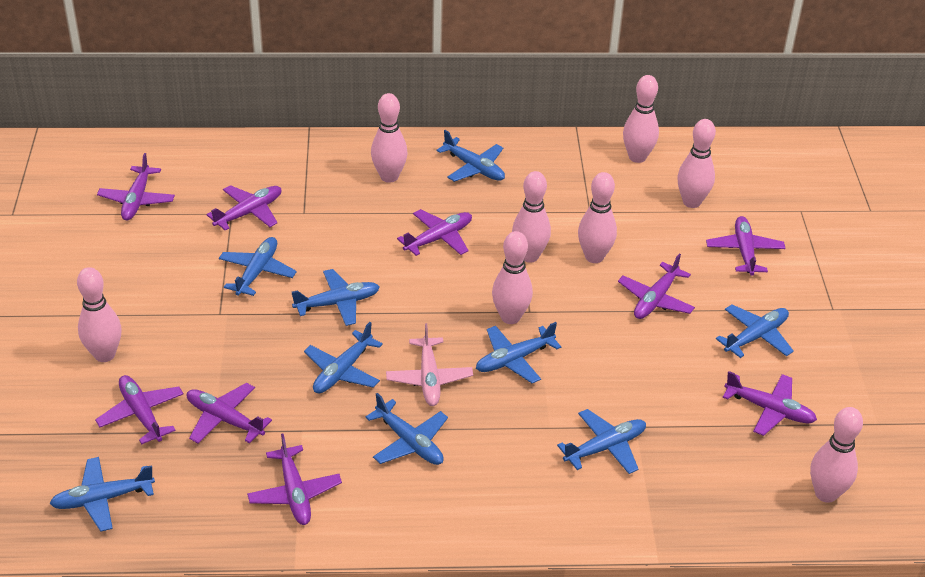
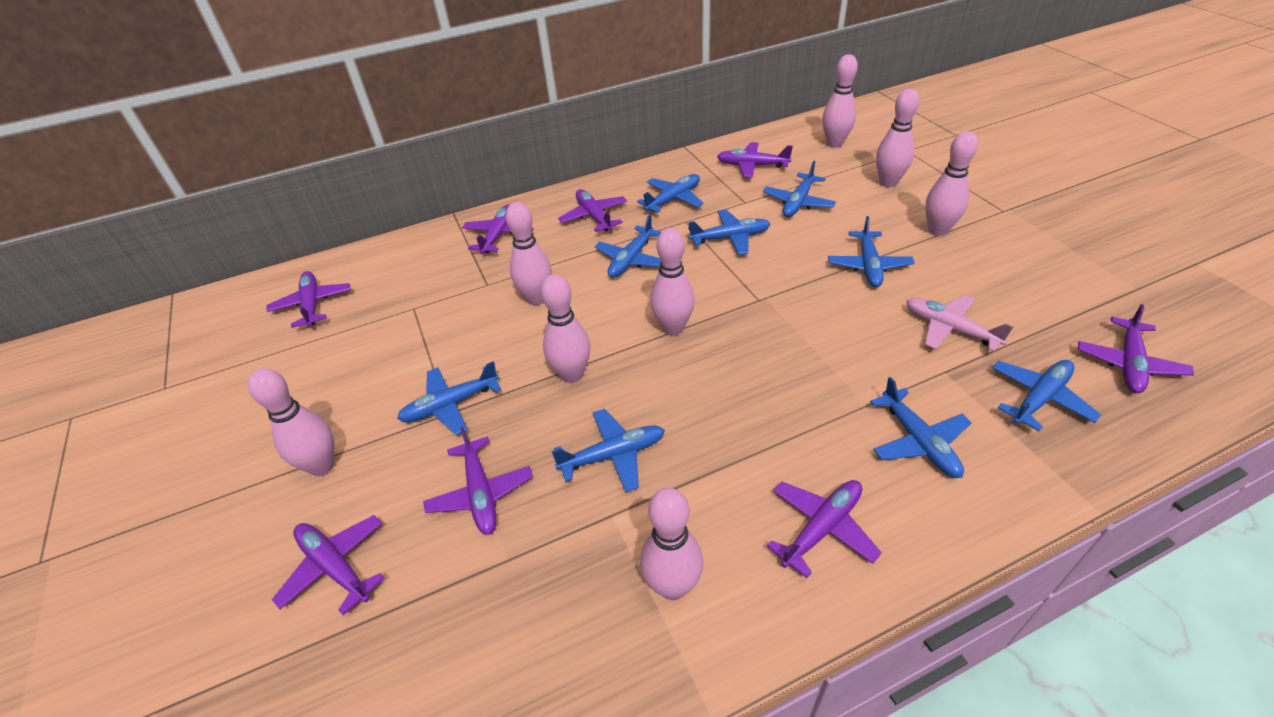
purple plane: [95,375,184,444] [97,153,175,220] [187,383,272,443] [206,185,281,231] [247,433,342,525] [397,209,472,256] [618,253,695,319] [706,216,785,276] [723,371,817,436] = 9 -> [266,271,351,328] [272,515,385,615] [423,426,533,535] [462,204,534,254] [558,189,627,232] [717,142,793,178] [767,480,882,578] [1078,304,1194,393] = 8

